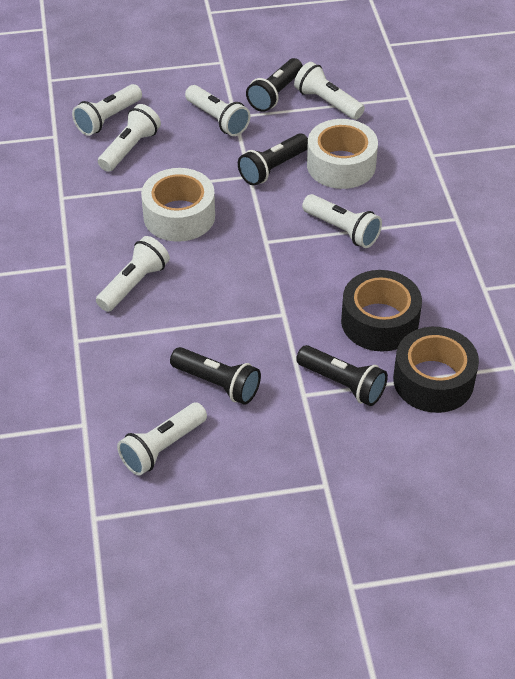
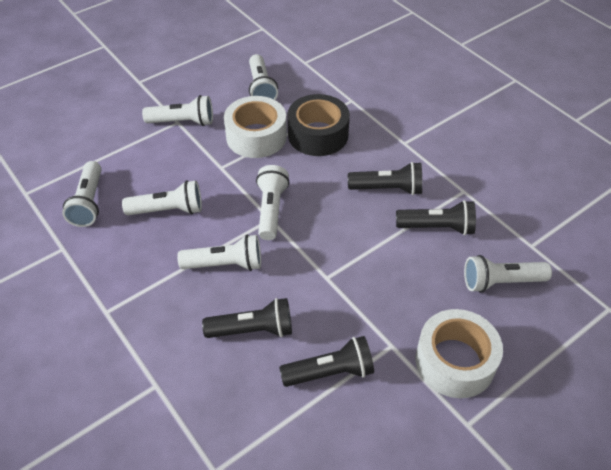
black tape: [341,270,422,352] [393,327,479,413] = 2 -> [287,94,350,156] = 1

